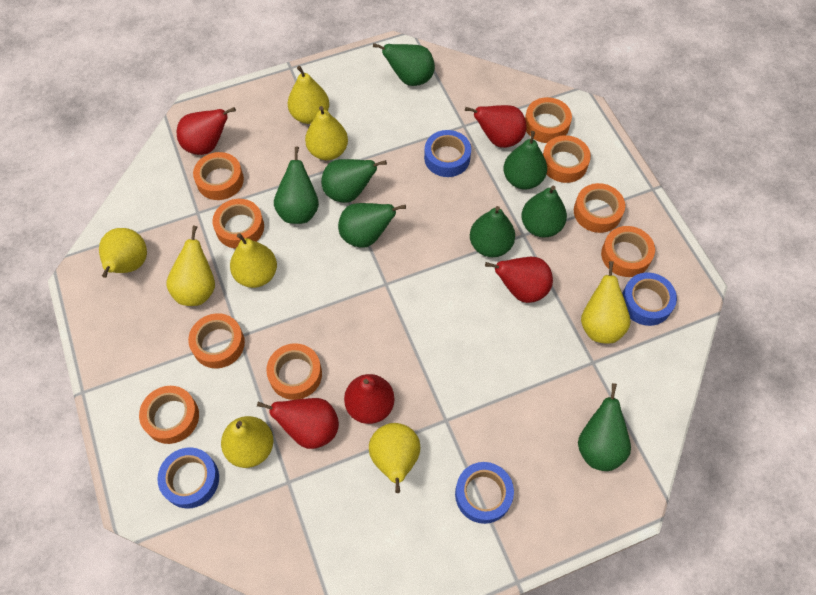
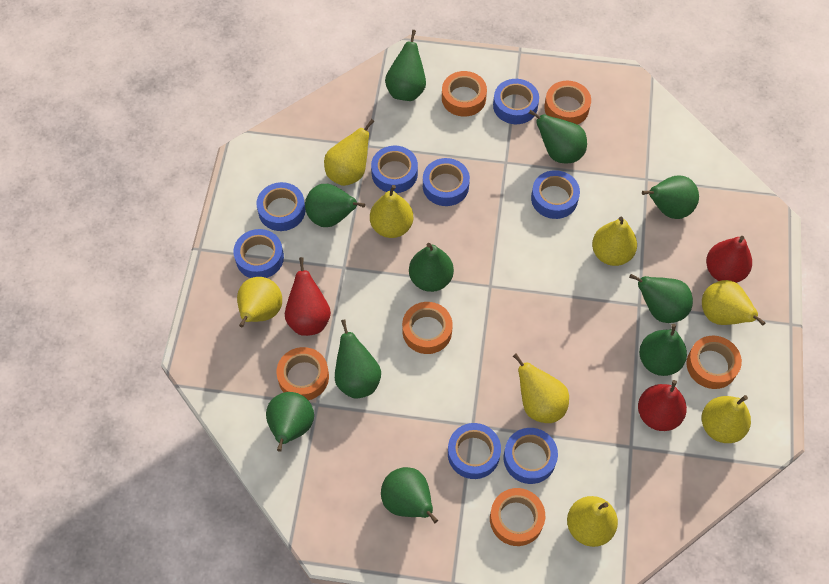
blue tape: [157,447,219,509] [424,130,471,177] [455,462,514,524] [622,272,677,326] = 4 -> [233,229,284,278] [256,182,306,231] [371,146,418,193] [423,158,470,206] [448,423,501,479] [493,79,539,124] [504,428,558,484] [531,170,580,219] = 8
green pear: [274,147,319,224] [321,159,387,203] [338,203,406,248] [373,43,435,86] [470,206,515,257] [503,131,547,189] [521,186,567,237] [578,383,631,471] = 8 -> [266,392,314,452] [305,184,365,227] [335,319,381,399] [381,467,438,523] [385,30,426,101] [409,243,454,292] [529,109,587,163] [629,274,693,323] [639,324,687,376] [642,175,699,219] = 10
orange tape: [139,386,199,444] [188,313,245,368] [193,152,244,200] [212,199,264,249] [266,343,322,400] [525,97,572,143] [543,135,591,183] [574,183,625,233] [601,226,655,277] = 9 -> [277,347,329,400] [402,302,453,354] [442,71,487,117] [490,488,545,546] [544,81,591,125] [687,336,742,389] = 6
red pear: [177,107,236,155] [257,398,339,449] [344,374,395,424] [465,105,527,148] [485,257,553,303] = 5 -> [285,257,331,336] [638,380,687,431] [706,236,752,283] = 3

